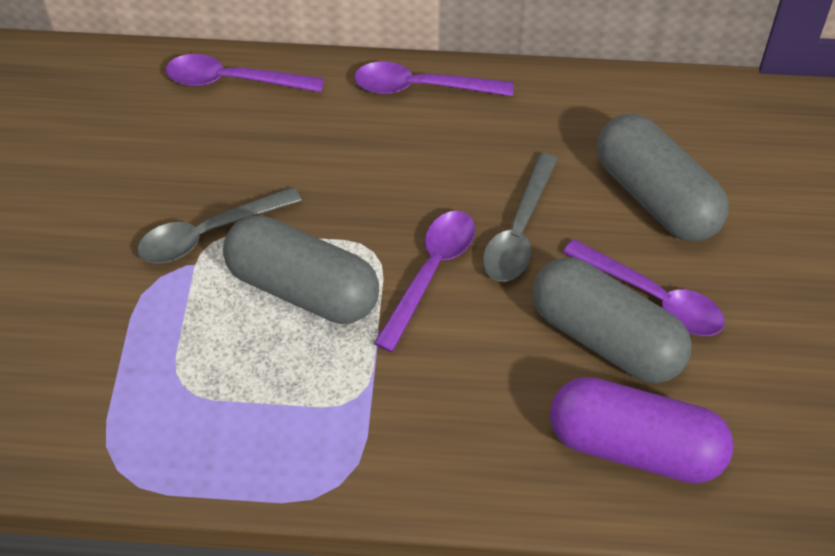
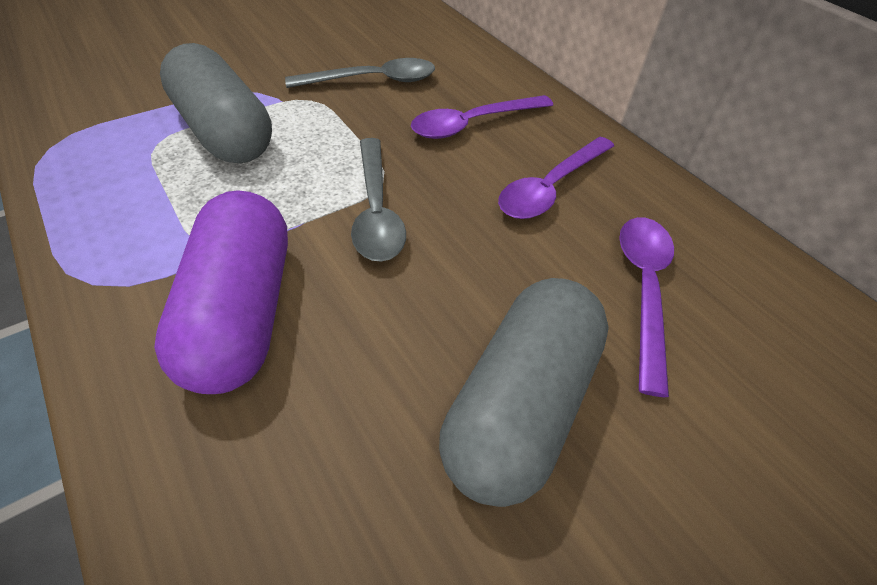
grey capsule: [223,215,379,324] [533,257,692,383] [597,114,729,242] = 3 -> [160,43,272,163] [439,278,609,507] = 2
purple spoon: [166,54,324,92] [354,62,514,96] [374,211,475,352] [563,239,725,336] = 4 -> [411,95,553,139] [498,137,614,219] [619,217,674,397] = 3

